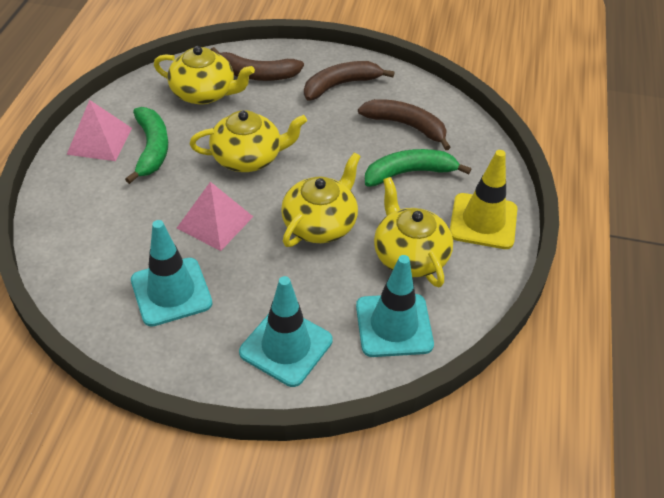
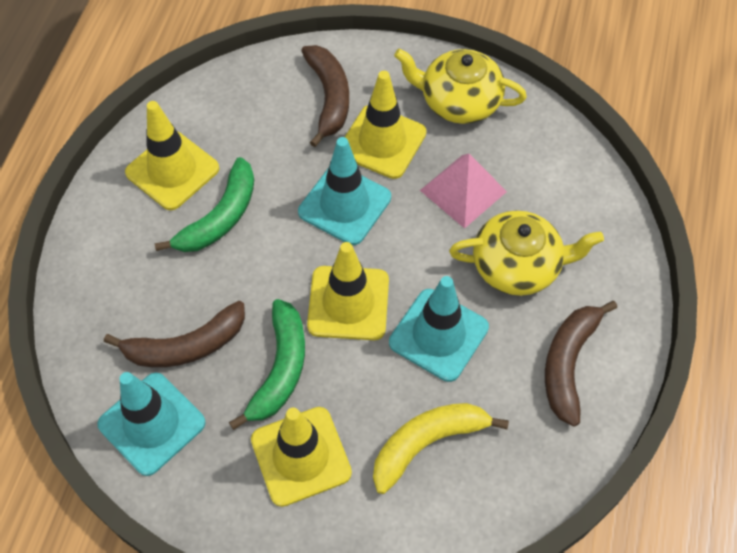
pink pyramid: [67,100,132,161] [177,182,253,251] = 2 -> [420,154,507,229] = 1
yellow banana: none = 0 -> [373,403,509,494] = 1
yellow teapot: [154,46,255,104] [190,110,307,172] [281,153,361,247] [374,177,453,287] = 4 -> [394,49,527,124] [449,210,604,296] = 2
yellow traffic cone: [450,150,517,249] = 1 -> [125,101,219,210] [251,407,352,507] [307,242,389,340] [345,71,427,179] = 4

